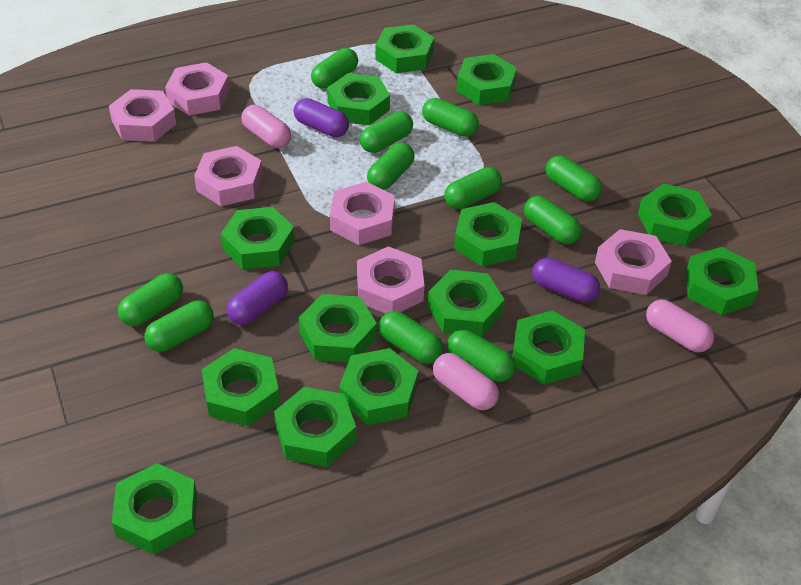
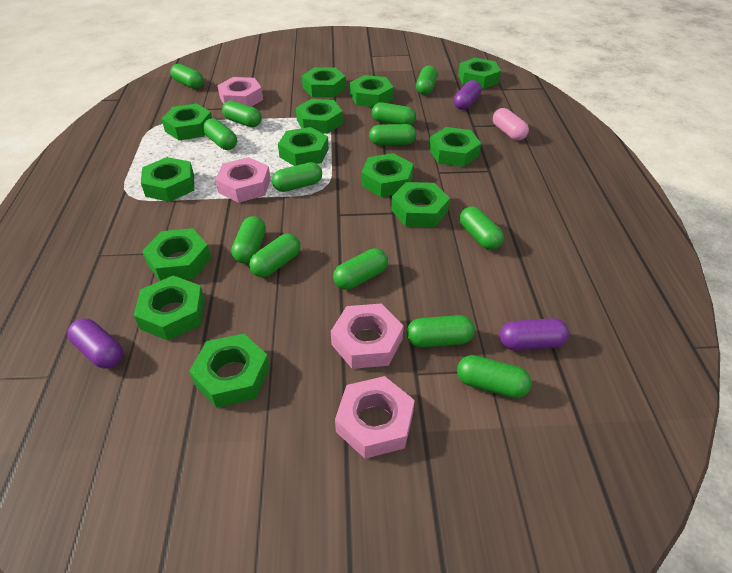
green capsule: [118,273,183,326] [144,301,214,352] [311,48,358,89] [360,111,413,153] [367,142,415,190] [379,311,443,364] [422,98,479,137] [444,167,502,209] [447,330,516,382] [524,196,582,245] [546,156,602,202] = 11 -> [170,64,204,89] [203,118,237,150] [222,101,262,127] [231,216,266,263] [249,234,300,277] [272,162,322,192] [333,248,388,290] [369,124,416,145] [372,103,416,125] [406,315,475,348] [416,66,437,95] [457,355,532,398] [460,206,504,250] = 13
green nut: [112,463,197,555] [202,348,280,426] [221,207,295,270] [274,387,356,467] [299,294,377,362] [327,73,390,126] [339,348,419,425] [375,24,434,73] [428,270,505,337] [454,202,522,266] [456,54,517,105] [512,310,585,385] [638,184,712,246] [686,247,758,315] = 14 -> [134,276,205,340] [141,157,194,202] [142,228,211,281] [161,103,212,140] [189,334,270,408] [278,127,329,166] [296,99,343,134] [302,67,346,97] [350,75,393,107] [361,153,413,197] [391,182,450,227] [429,127,481,167] [458,58,501,89] = 13
pink capsule: [241,105,291,148] [433,353,499,410] [646,300,714,352] = 3 -> [493,108,529,141] = 1
pink nut: [109,89,176,142] [165,62,230,116] [194,146,263,206] [330,182,395,245] [357,246,424,314] [595,229,672,295] = 6 -> [215,157,271,203] [217,77,263,107] [331,303,404,369] [335,376,415,459] = 4

